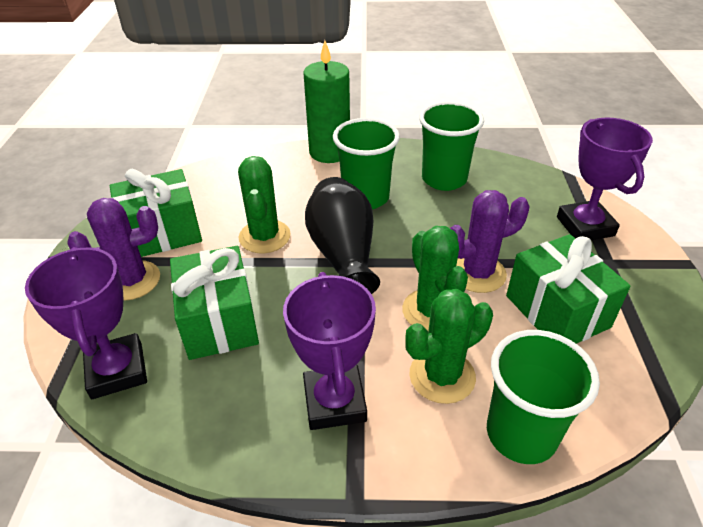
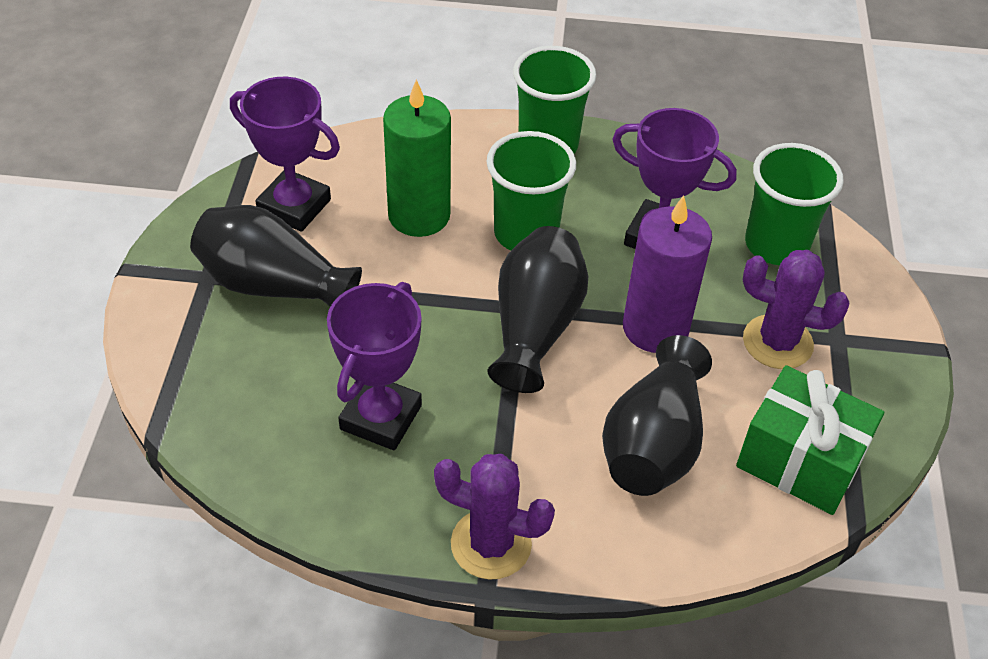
black vase: [305,177,380,294] = 1 -> [190,205,362,307] [488,226,588,393] [602,335,712,496] = 3
green cactus: [238,156,291,253] [402,226,468,331] [405,289,493,404] = 3 -> none = 0
green gift: [110,169,202,257] [170,246,259,360] [506,234,631,344] = 3 -> [736,365,884,515] = 1
purple candle: none = 0 -> [623,195,712,353] = 1

